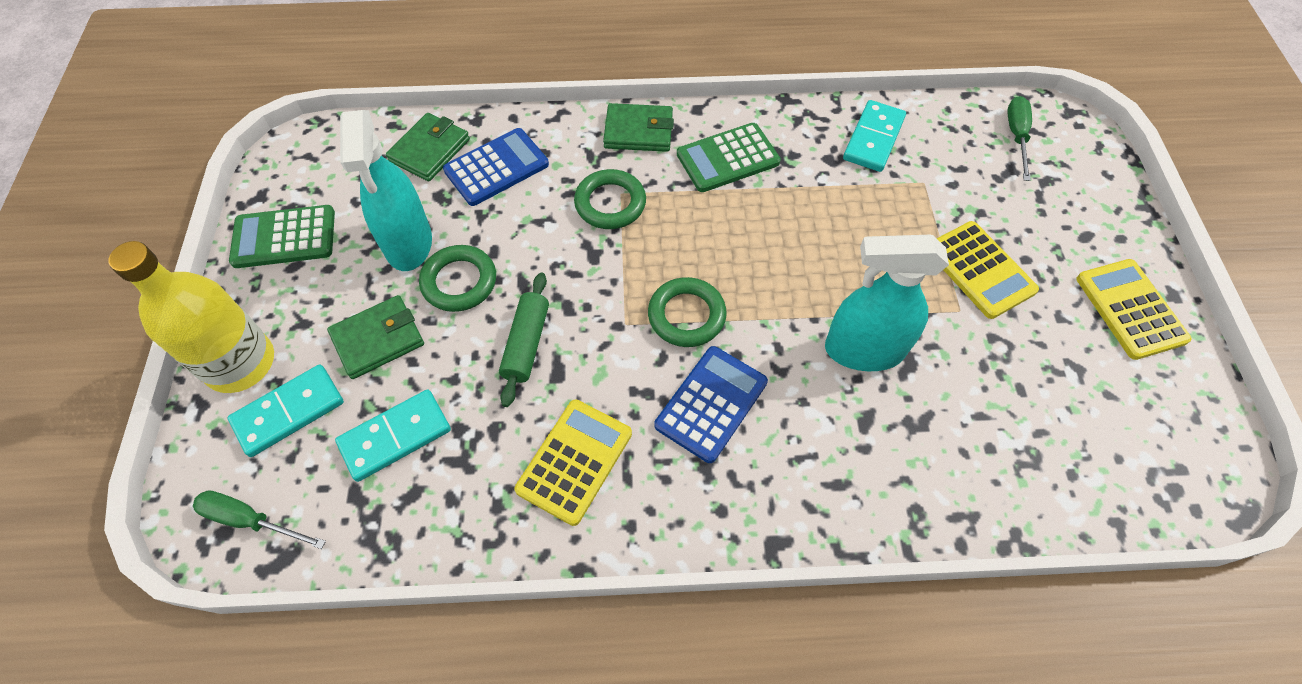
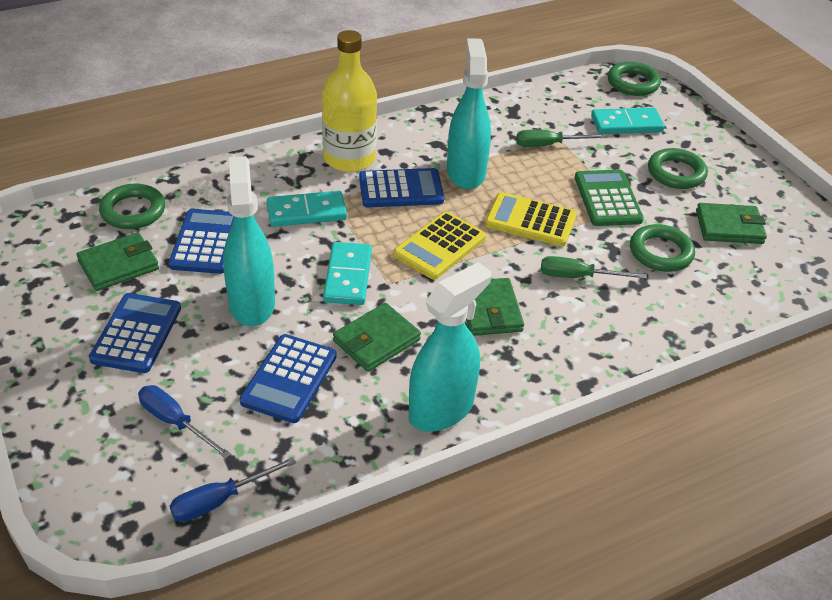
blue calculator: [443,128,549,206] [655,346,768,463] = 2 -> [89,293,181,373] [169,209,234,274] [240,334,337,423] [359,168,444,208] = 4
blue screwdriver: none = 0 -> [138,385,231,459] [170,457,296,522] = 2
green calculator: [229,205,335,268] [677,123,781,192] = 2 -> [575,170,644,226] = 1
green ring: [419,245,496,312] [574,169,646,229] [648,277,727,347] = 3 -> [99,183,165,229] [608,62,661,96] [630,224,695,272] [648,148,708,189] = 4
green rolling pin: [499,273,549,407] = 1 -> none = 0
green wallet: [327,295,424,379] [386,113,470,181] [603,103,674,152] = 3 -> [76,232,159,291] [333,303,421,372] [466,278,524,336] [696,203,767,244] = 4
turquoise spray bottle: [340,110,432,271] [825,235,949,371] = 2 -> [223,156,275,326] [409,262,491,432] [447,38,491,189] = 3
yellow calculator: [515,400,632,526] [937,221,1039,319] [1076,259,1192,360] = 3 -> [393,211,486,280] [485,192,577,246] = 2

